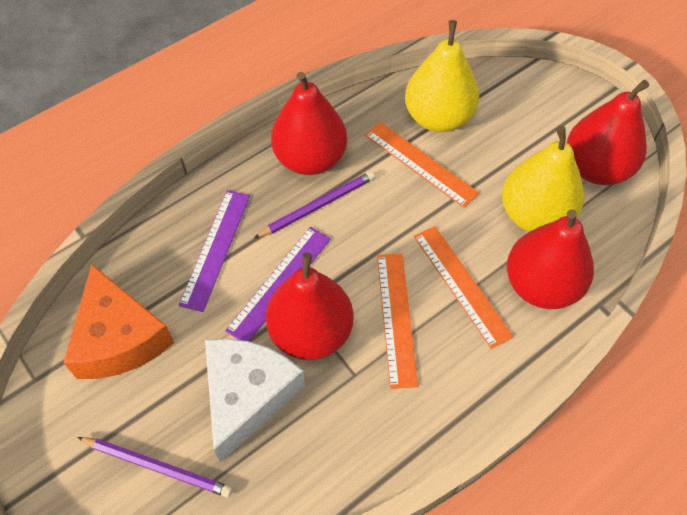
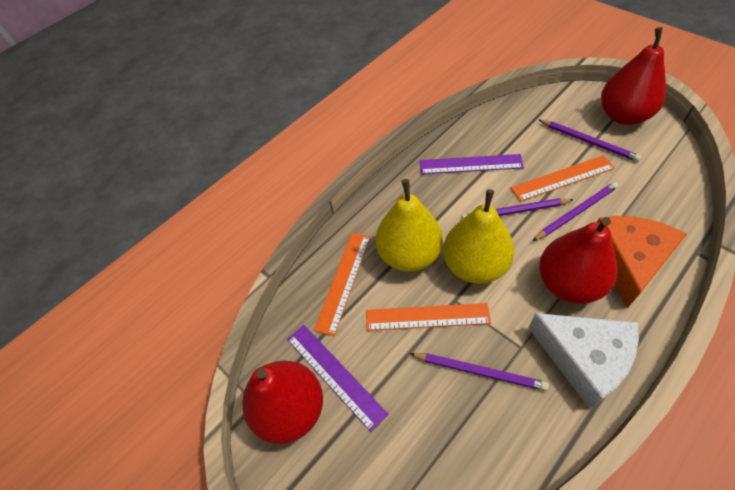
purple pencil: [77,437,232,497] [254,171,375,238] = 2 -> [409,353,549,391] [462,198,574,219] [533,182,618,241] [539,120,641,162] = 4
red pear: [266,252,354,360] [271,72,347,175] [507,209,594,309] [566,80,649,185] = 4 -> [242,361,323,444] [539,217,618,304] [601,27,666,125] = 3

